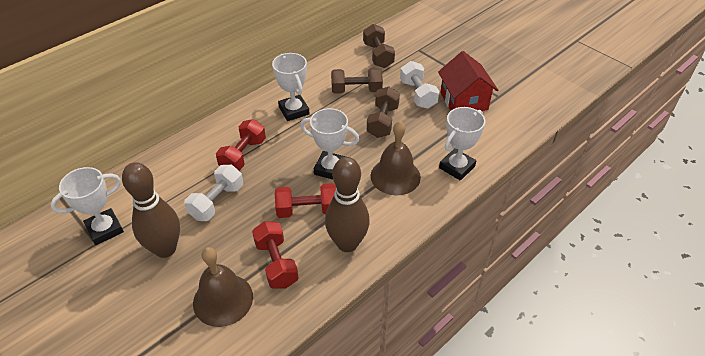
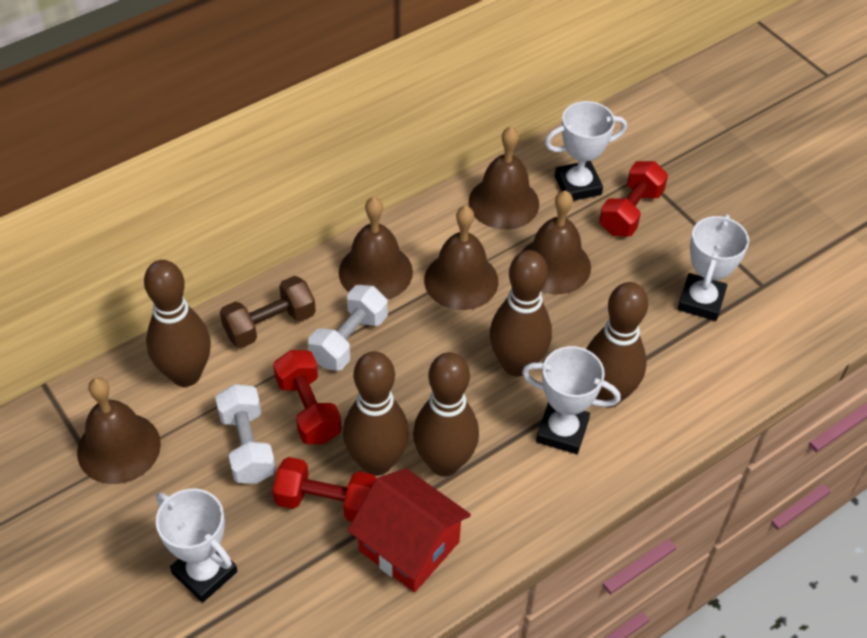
brown bell: [193,247,253,327] [371,121,421,195] = 2 -> [77,377,161,484] [339,197,413,300] [424,206,498,310] [469,127,539,230] [521,190,591,294] = 5
brown bowling pin: [122,162,180,258] [325,157,370,252] = 2 -> [144,260,211,387] [343,351,409,476] [413,352,479,477] [490,250,552,377] [586,282,648,408] = 5
brown dumbbell: [331,68,383,94] [363,24,395,68] [367,86,400,138] = 3 -> [220,276,316,348] = 1

